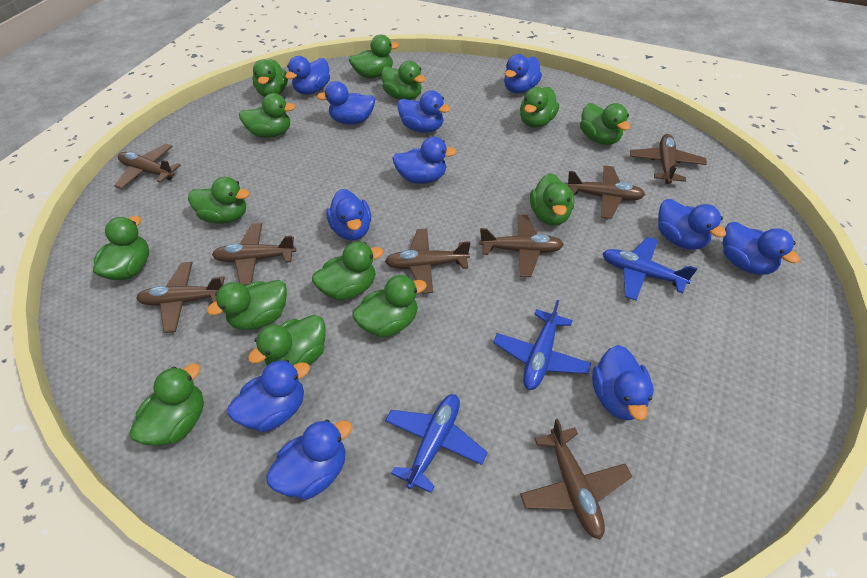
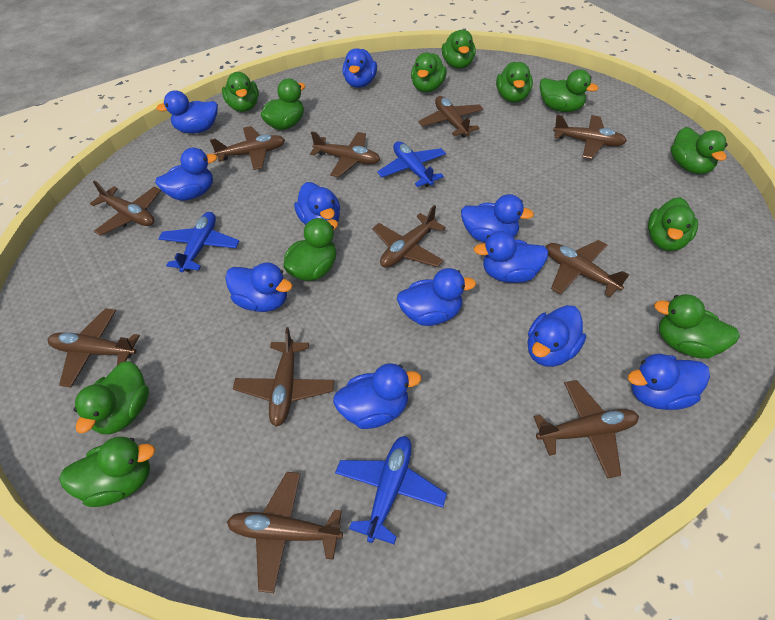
brown plane: [114,143,181,189] [136,262,225,333] [212,223,296,286] [385,229,470,294] [479,215,564,277] [520,419,632,540] [566,165,645,219] [630,134,707,184] = 8 -> [48,308,140,388] [90,181,161,236] [210,126,285,170] [227,472,343,593] [233,327,334,427] [310,131,380,177] [372,205,446,268] [418,96,484,138] [534,380,639,479] [545,240,629,297] [553,115,627,159] = 11
green duck: [93,216,149,280] [130,363,204,446] [188,177,250,224] [207,280,287,330] [239,93,295,138] [248,315,326,365] [252,59,288,97] [312,242,383,300] [349,35,399,78] [352,275,427,337] [382,61,426,100] [520,87,559,128] [530,173,574,226] [580,103,630,145] = 14 -> [59,437,155,507] [74,361,149,434] [222,72,259,112] [261,79,305,130] [283,218,338,281] [411,53,447,92] [442,30,476,69] [496,62,533,103] [540,69,598,112] [648,197,698,251] [654,294,740,359] [671,127,727,174] = 12

